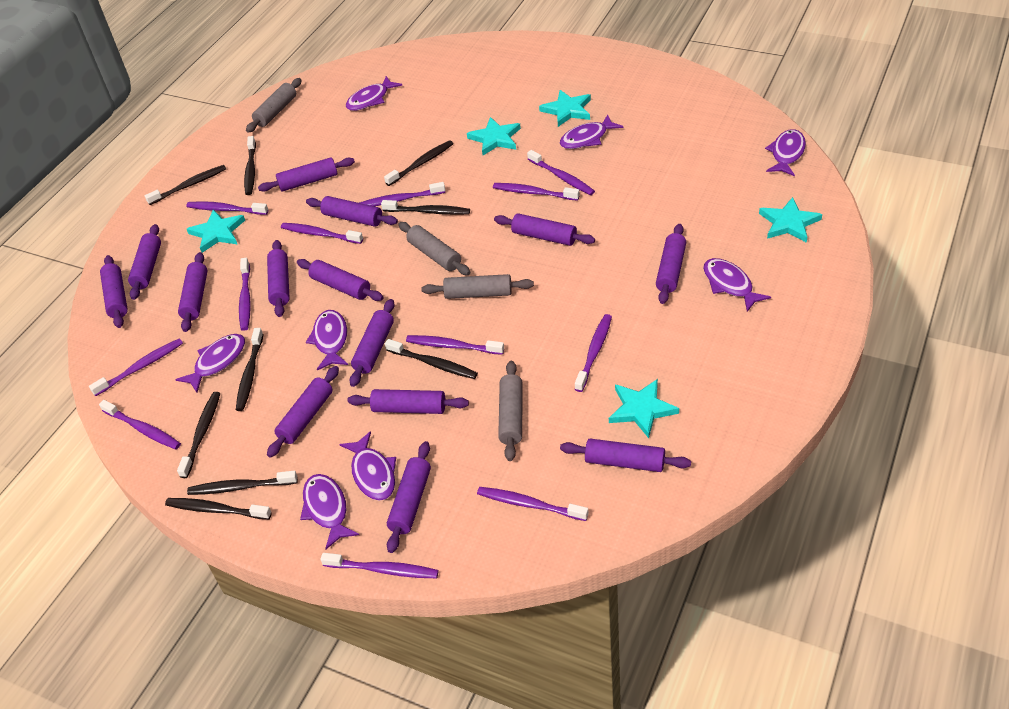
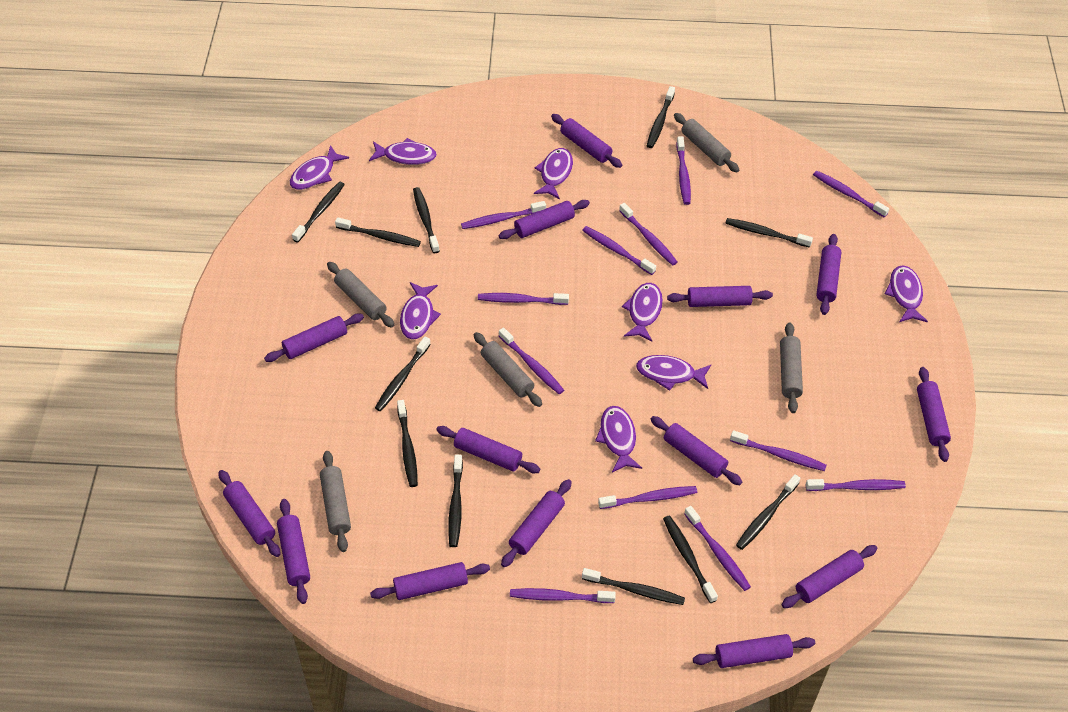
black toothbrush: [145,165,226,205] [165,498,272,520] [177,392,221,478] [187,471,298,495] [236,328,264,411] [244,136,256,195] [381,200,470,215] [384,140,453,186] [385,339,478,379] = 9 -> [292,182,345,243] [335,217,421,247] [375,336,431,411] [397,400,418,487] [413,187,440,253] [448,455,463,547] [582,568,685,605] [647,86,675,148] [663,515,718,603] [725,218,813,248] [736,474,800,550] = 11
grey rolling pin: [246,78,302,133] [398,222,470,275] [421,274,534,299] [498,361,523,461] = 4 -> [320,451,351,552] [327,262,394,328] [474,332,542,407] [674,113,739,172] [780,322,803,413] = 5
turquoise star: [187,209,245,253] [467,117,521,155] [539,90,591,127] [609,379,679,438] [759,197,822,243] = 5 -> none = 0

